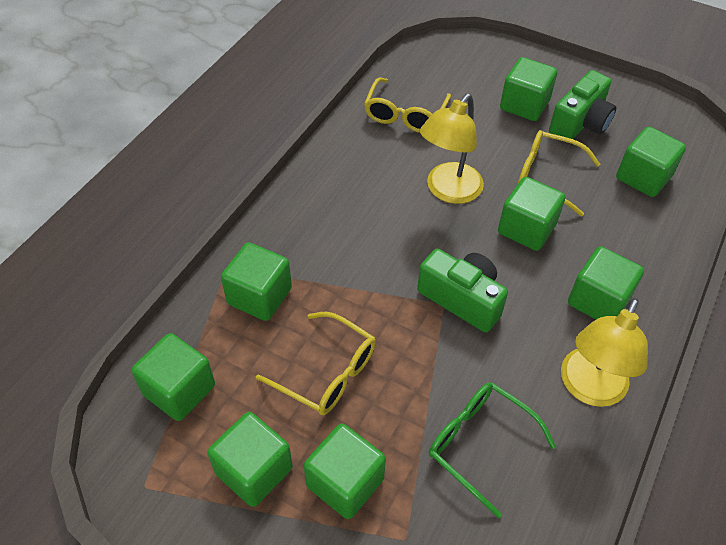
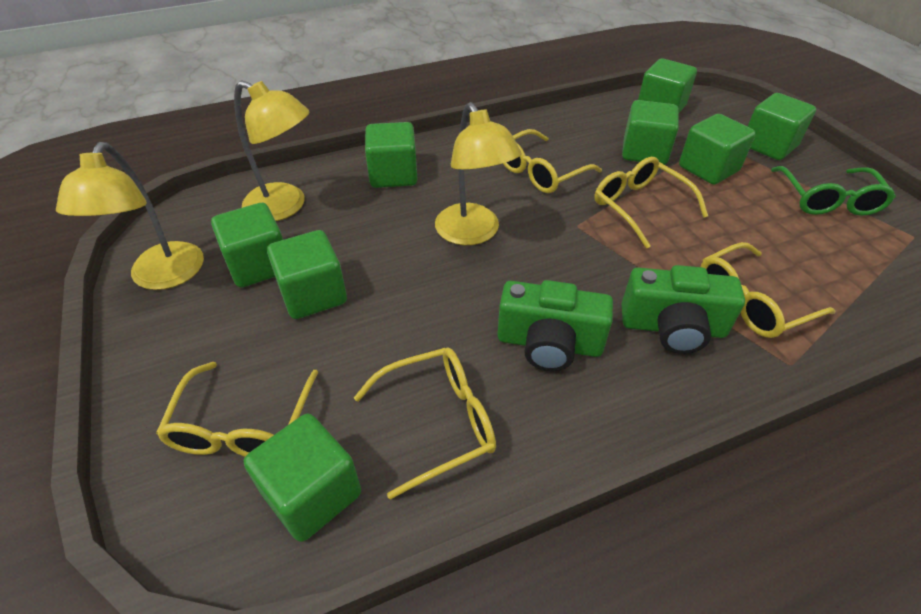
yellow glasses: [256,312,376,415] [364,78,451,133] [518,130,600,216] = 3 -> [156,362,319,457] [354,348,496,500] [503,129,602,193] [594,157,708,249] [701,242,836,338] = 5
yellow lamp: [420,94,484,204] [561,298,648,407] = 2 -> [56,142,204,290] [234,81,309,221] [435,102,522,245] = 3

